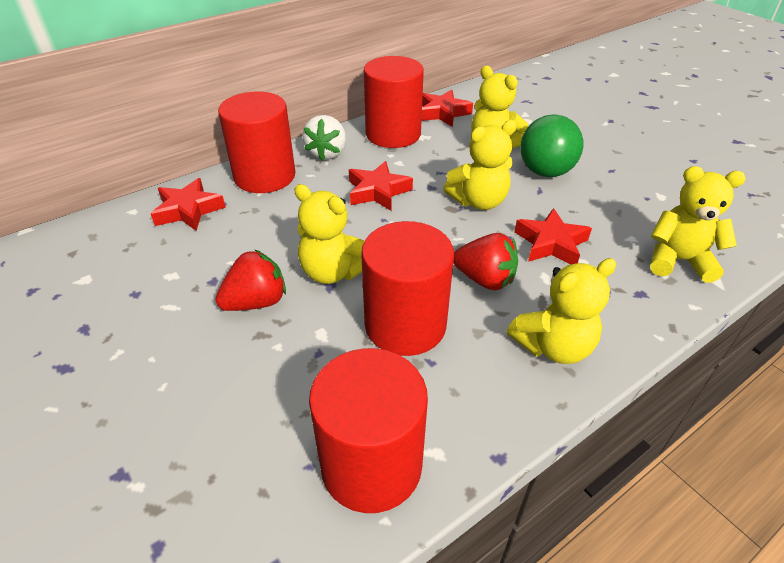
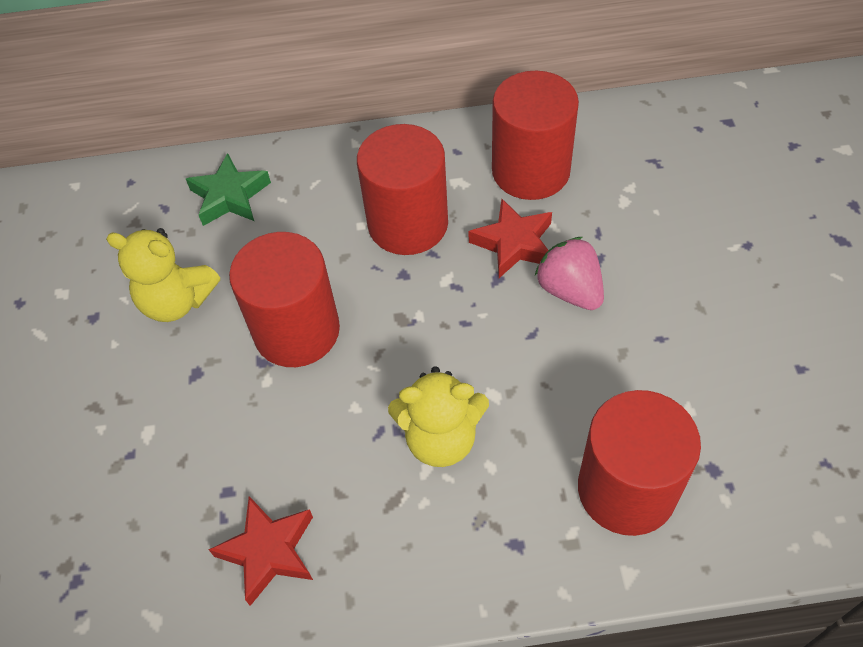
green ball: [520,115,584,177] = 1 -> none = 0
green star: none = 0 -> [186,153,271,226] = 1
pink strawberry: none = 0 -> [535,237,604,310] = 1
red star: [151,178,226,231] [349,161,413,211] [422,90,473,127] [514,208,592,264] = 4 -> [209,496,313,606] [469,199,552,278] = 2
red strawberry: [215,249,286,311] [453,233,518,291] = 2 -> none = 0
white strawberry: [302,115,346,161] = 1 -> none = 0
yellow teddy bear: [294,184,365,284] [443,120,517,210] [471,66,528,149] [507,258,616,364] [650,166,746,283] = 5 -> [106,228,220,322] [388,366,489,467] = 2

